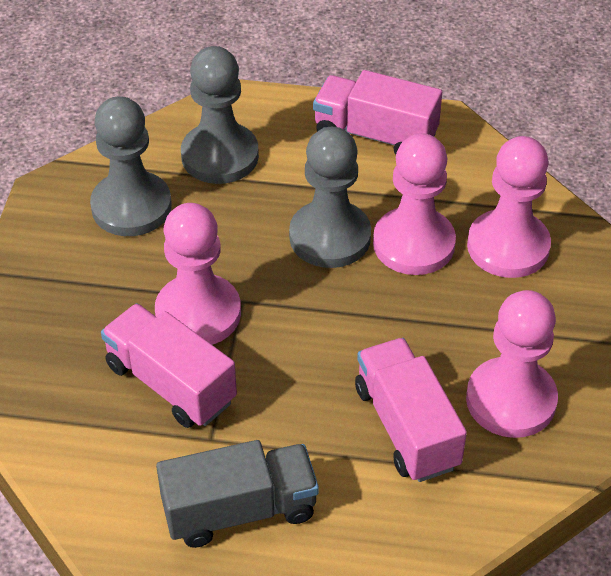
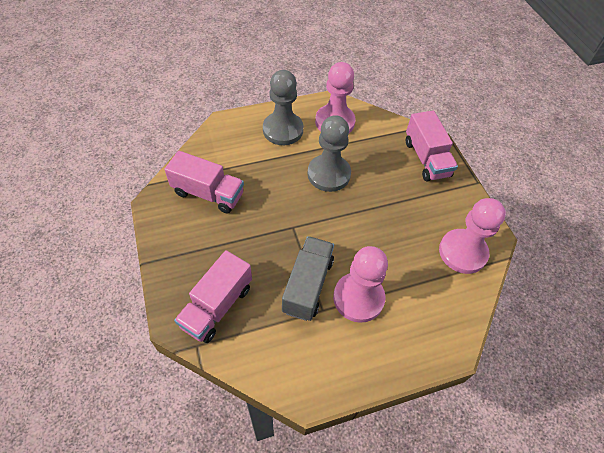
grey pawn: [90,96,172,236] [181,46,259,184] [289,127,371,268] = 3 -> [263,70,303,145] [307,115,351,192] = 2
pink pawn: [155,203,241,345] [373,133,456,275] [466,290,558,438] [467,136,551,278] = 4 -> [315,62,356,133] [333,246,388,323] [439,198,506,274] = 3

